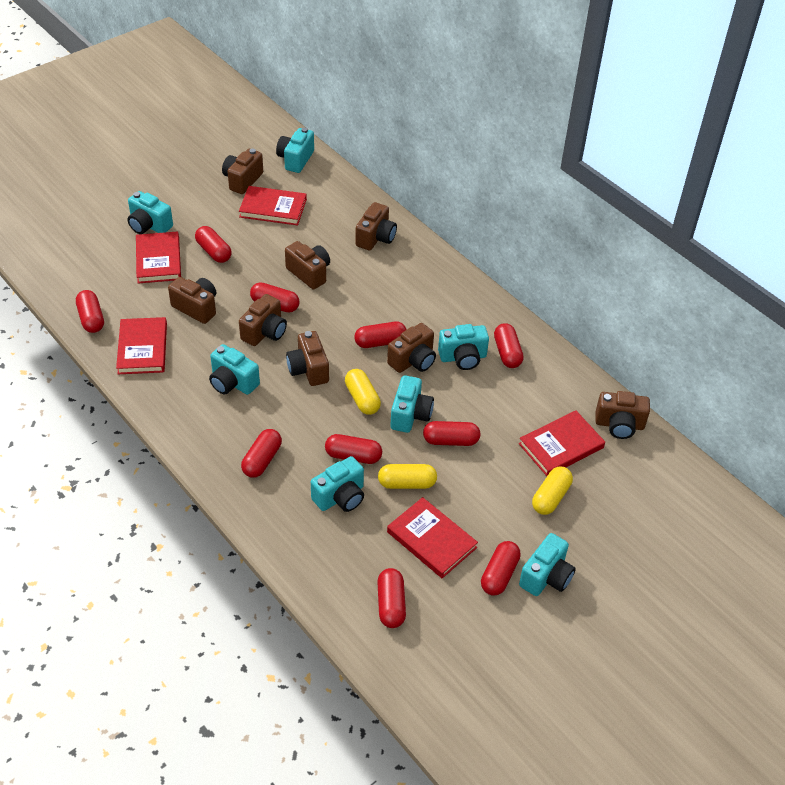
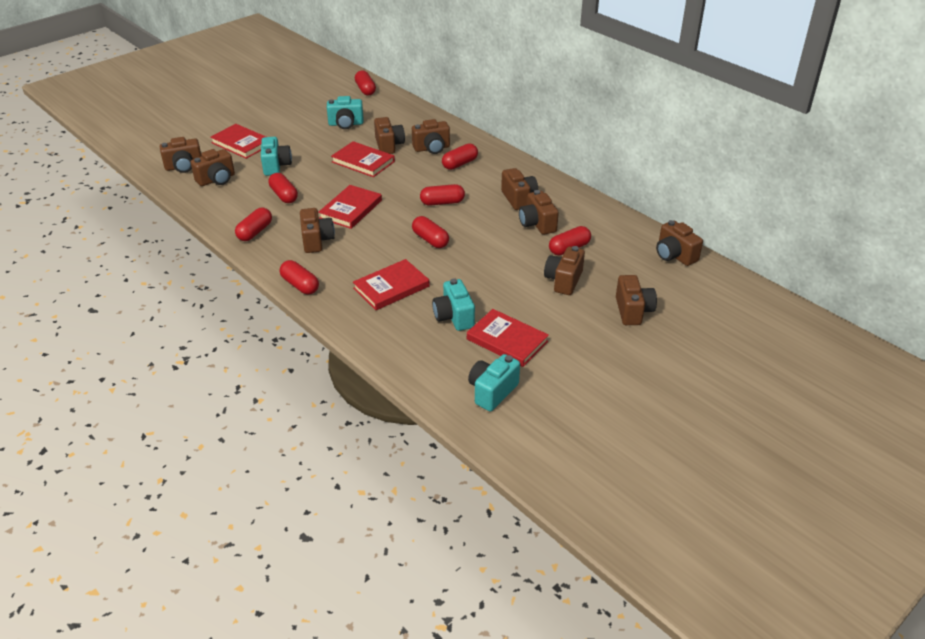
brown camera: [168,277,216,324] [222,148,263,194] [239,294,287,346] [285,241,330,289] [286,331,329,386] [355,202,397,250] [387,323,436,373] [595,391,650,439] = 8 -> [160,137,202,173] [191,149,235,186] [300,208,335,253] [374,117,405,154] [412,119,450,154] [501,168,538,210] [519,190,559,235] [544,246,585,295] [616,275,657,325] [656,220,703,266] = 10
red capsule: [76,290,104,333] [195,226,232,263] [241,429,282,478] [250,282,299,313] [325,434,382,464] [354,322,407,348] [377,568,406,628] [423,421,481,446] [481,541,521,596] [494,323,524,368] = 10 -> [235,208,272,241] [268,173,298,203] [280,260,319,294] [355,70,376,95] [412,216,449,248] [420,184,465,206] [442,143,478,170] [549,226,591,255] = 8
turquoise camera: [128,191,173,234] [209,344,260,395] [276,127,314,173] [311,456,364,512] [390,375,434,433] [438,324,489,370] [519,533,576,596] = 7 -> [261,137,292,176] [327,96,363,129] [432,278,475,331] [468,354,520,411] = 4
yellow capsule: [345,369,381,415] [378,464,437,489] [532,466,573,515] = 3 -> none = 0

